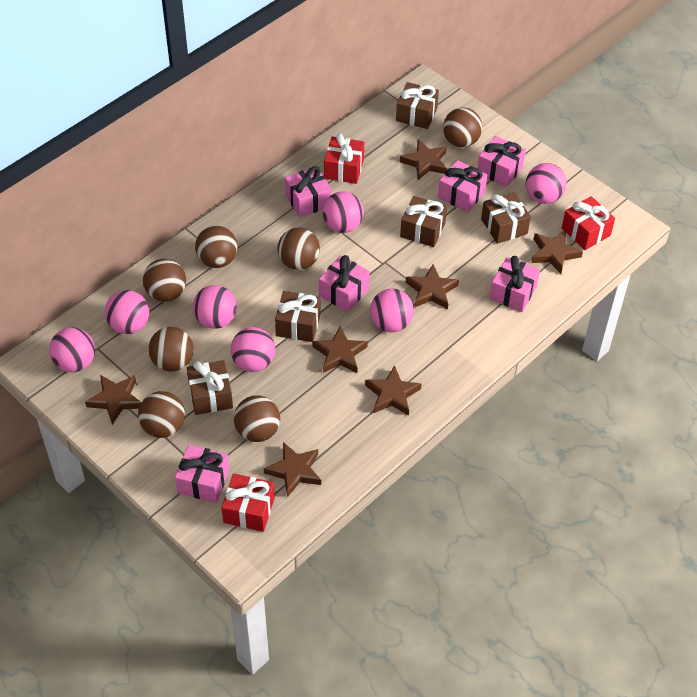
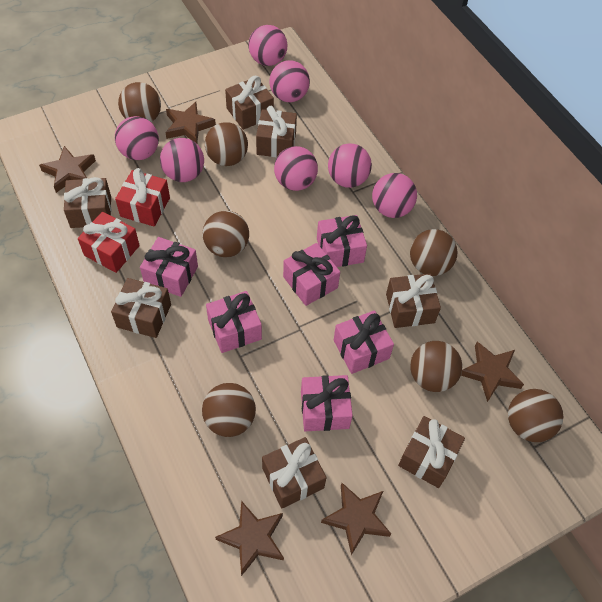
brown gift: [187,360,233,415] [275,291,321,342] [396,82,439,129] [400,196,447,247] [481,192,531,244] = 5 -> [64,177,111,228] [111,278,171,338] [225,76,274,130] [256,106,297,157] [262,437,326,508] [386,274,441,328] [398,416,465,488] = 7
brown star: [85,375,142,425] [264,442,321,497] [313,326,368,373] [365,365,421,416] [400,139,447,180] [406,264,459,309] [531,230,583,274] = 7 -> [39,146,96,193] [165,102,216,144] [215,501,284,576] [321,483,391,555] [461,341,524,402] = 5
red gift: [221,473,275,532] [324,133,364,184] [562,196,615,250] = 3 -> [78,212,140,273] [115,168,170,227] = 2

